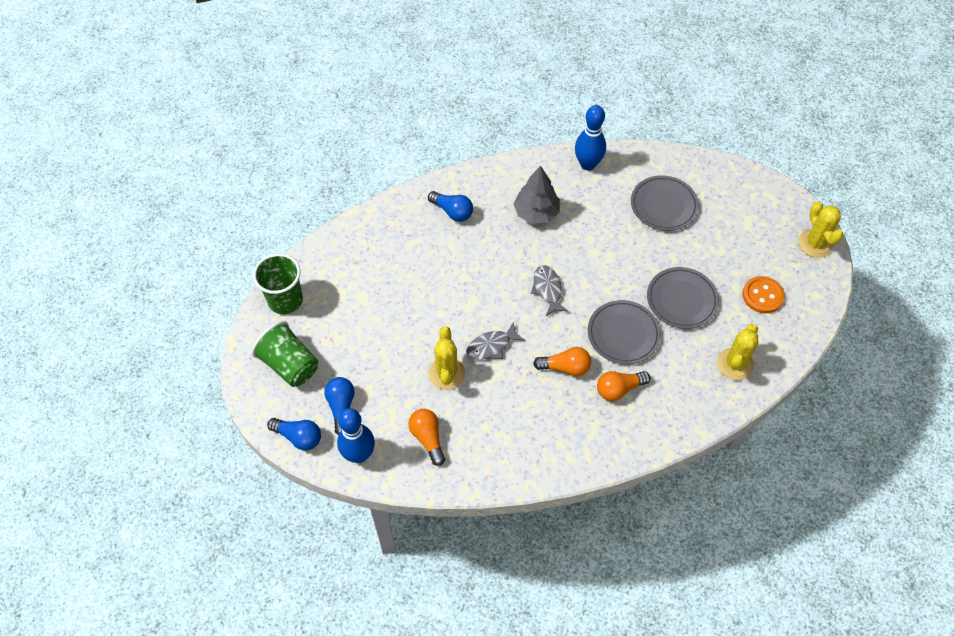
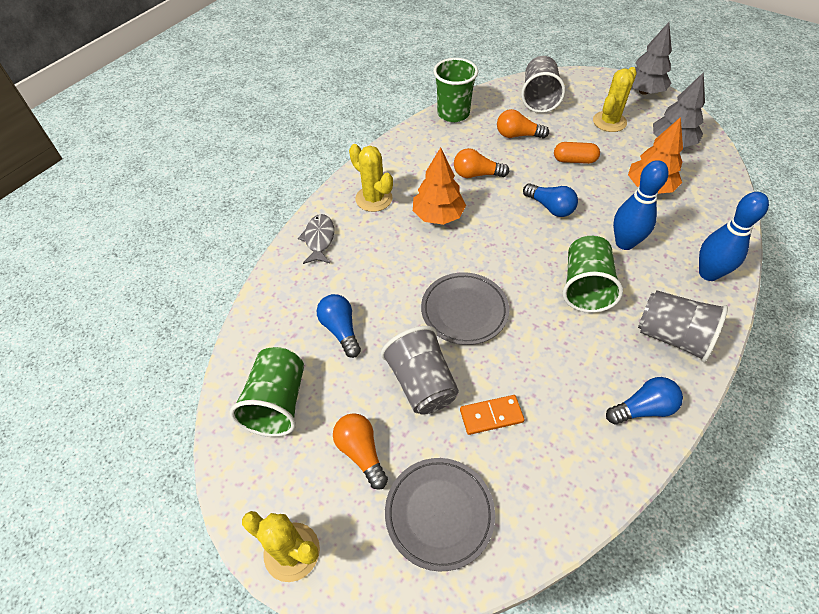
green cup: [251,321,318,387] [253,253,303,314] = 2 -> [230,347,304,437] [433,58,478,122] [563,236,623,313] = 3
grey cup: none = 0 -> [381,326,459,415] [521,56,565,113] [638,290,728,362] = 3
grey fish: [466,322,525,360] [531,265,569,316] = 2 -> [298,214,334,264] = 1
grey plate: [588,300,661,364] [631,175,699,231] [647,267,719,329] = 3 -> [385,458,495,572] [421,272,509,345] = 2
grey tree: [513,166,560,224] = 1 -> [632,22,672,95] [653,72,705,147] = 2
orange button: [742,276,785,313] = 1 -> none = 0
orange capsule: none = 0 -> [554,142,600,164] = 1
orange domino: none = 0 -> [460,395,524,435] = 1
orange tree: none = 0 -> [413,147,466,225] [628,117,683,194] = 2

